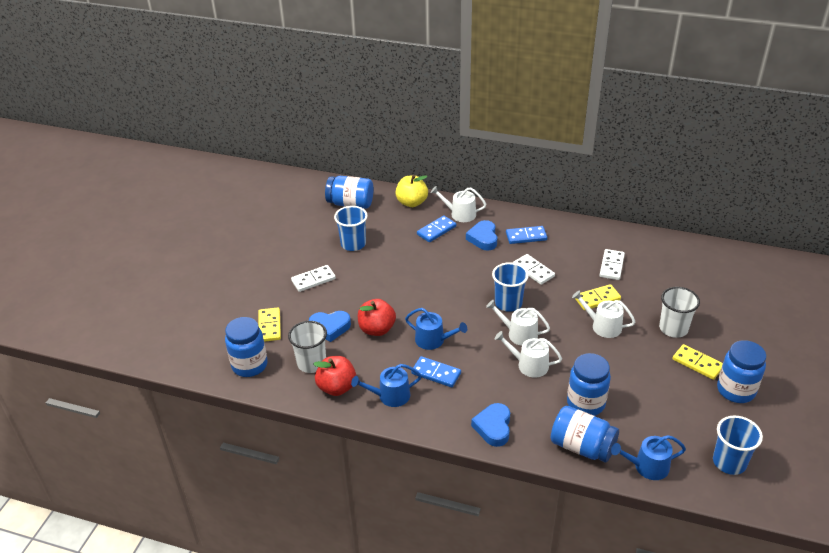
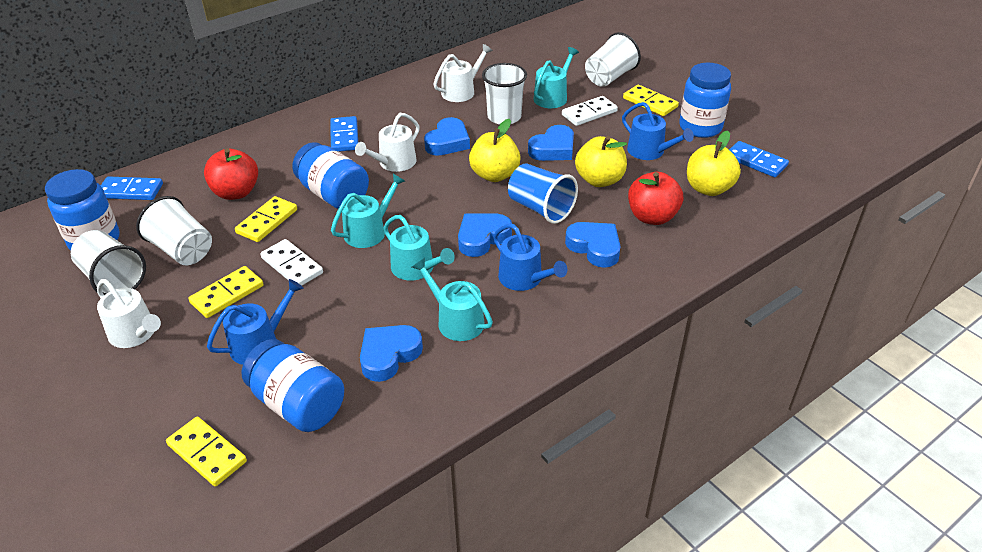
blue cup: [334,206,368,251] [492,262,529,312] [713,416,763,475] = 3 -> [508,164,578,224] = 1
blue heart: [309,311,351,342] [466,220,497,250] [471,403,510,447] = 3 -> [360,325,423,382] [424,117,470,156] [458,214,512,257] [528,125,574,161] [565,222,621,268] = 5
blue jar: [225,317,268,377] [325,176,373,209] [551,406,619,462] [567,353,611,416] [717,340,766,403] = 5 -> [45,169,120,251] [242,339,344,432] [292,142,369,209] [679,63,731,138] = 4
turquoise watering can: none = 0 -> [331,174,405,248] [383,215,455,281] [412,258,493,341] [534,47,579,108] = 4
white cup: [288,321,327,373] [659,287,700,338] = 2 -> [71,230,146,295] [136,196,212,265] [482,63,527,125] [585,32,641,87] = 4
white domino: [291,265,336,292] [513,254,555,285] [600,249,625,280] = 3 -> [260,239,323,286] [562,96,618,126] = 2
white watering can: [430,186,486,222] [486,300,550,346] [495,331,562,378] [572,291,635,338] = 4 -> [97,279,161,348] [355,113,420,172] [433,44,493,102] = 3
yellow apple: [396,175,428,207] = 1 -> [469,119,521,182] [575,136,627,187] [687,131,741,196] = 3
yellow domino: [258,308,281,342] [575,284,621,310] [672,344,723,380] = 3 -> [166,416,247,487] [188,266,264,318] [235,196,297,242] [623,85,679,116] = 4

